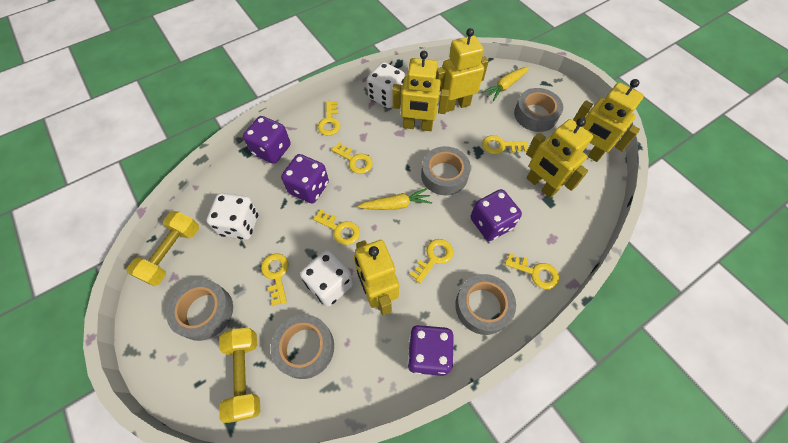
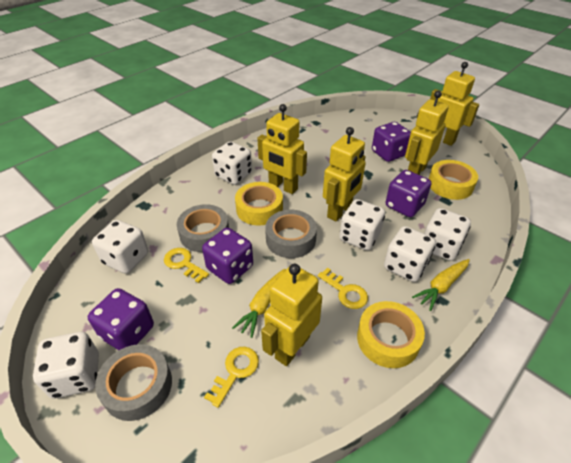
grey tape: [166,279,233,341] [271,314,334,379] [421,146,471,195] [455,274,516,335] [514,88,563,132] = 5 -> [95,344,172,421] [177,204,229,252] [265,210,317,258] = 3
white dice: [207,193,259,240] [300,250,354,306] [367,62,405,108] = 3 -> [33,332,99,398] [92,220,148,273] [212,142,252,185] [339,199,385,250] [384,226,436,282] [424,208,471,261] = 6
yellow dumbbell: [126,211,199,286] [219,328,260,423] = 2 -> none = 0
yellow key: [261,253,289,306] [313,210,360,245] [318,101,340,136] [331,142,373,174] [410,239,453,283] [482,135,528,154] [505,253,559,289] = 7 -> [164,248,209,283] [204,347,259,408] [318,268,368,309] = 3
yellow tape: none = 0 -> [235,182,283,226] [357,301,425,368] [429,160,478,200] = 3

